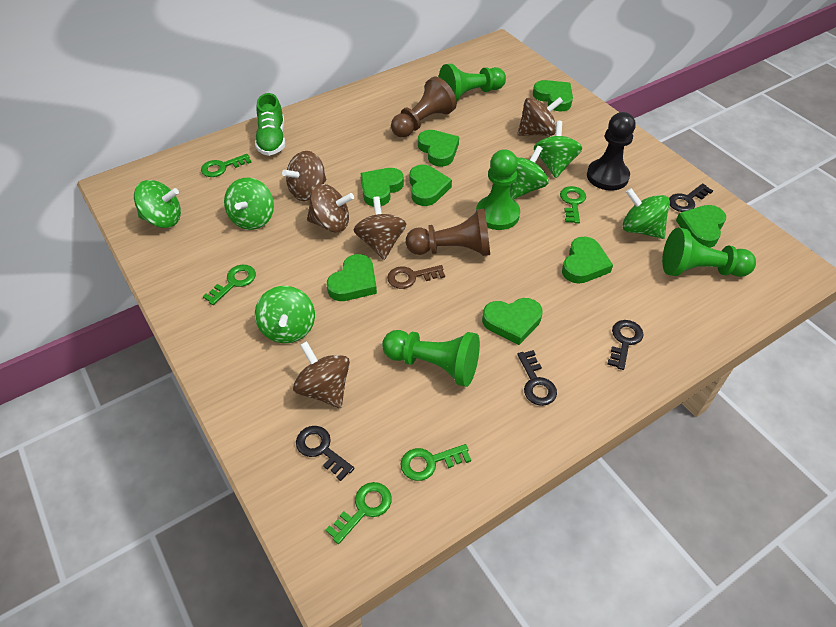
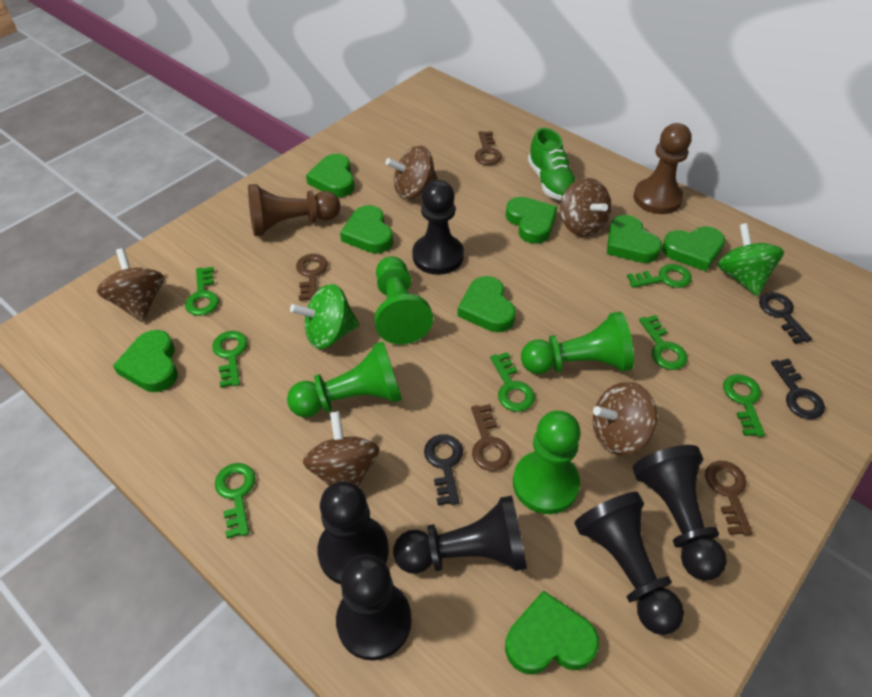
black key: [296,426,354,481] [517,350,557,406] [607,320,644,370] [669,183,713,212] = 4 -> [424,434,463,505] [759,292,812,344] [771,359,825,419] = 3
black pawn: [587,112,636,191] = 1 -> [317,481,389,584] [336,554,412,661] [393,495,527,574] [412,180,464,275] [574,492,684,635] [633,445,727,581] = 6
brown key: [387,265,445,289] = 1 -> [296,254,328,301] [471,404,511,471] [475,131,502,165] [705,461,753,536] = 4
green key: [201,154,252,177] [203,265,256,305] [325,482,392,544] [400,444,471,481] [560,186,586,224] = 5 -> [185,267,219,316] [212,331,248,388] [215,463,256,539] [490,352,535,412] [627,264,692,288] [639,315,688,370] [723,374,765,437] = 7
green spinning top: [134,180,181,228] [224,178,274,230] [255,286,315,343] [510,146,549,200] [534,121,582,178] [623,188,670,239] = 6 -> [290,284,359,349] [718,223,784,296] = 2

